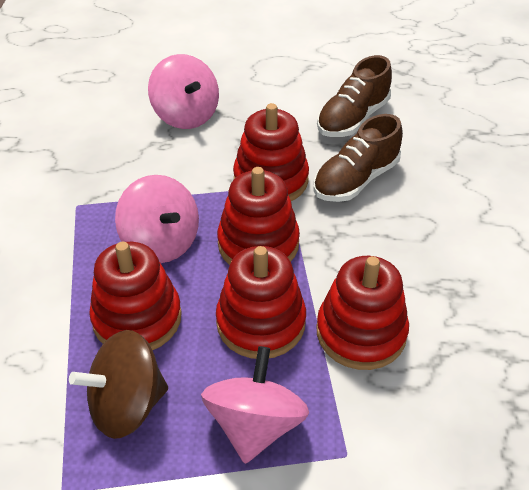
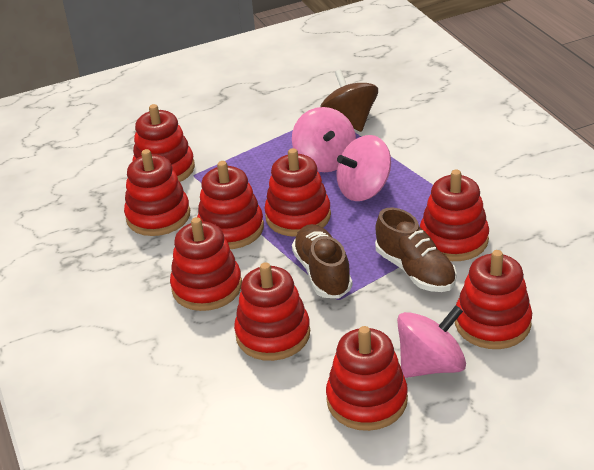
red stacking toy: [89,242,182,350] [216,246,306,359] [217,167,300,265] [233,103,309,201] [317,256,409,370] = 5 -> [124,149,190,236] [132,104,195,182] [170,217,242,311] [197,161,264,249] [234,262,310,361] [264,148,331,237] [326,326,408,431] [420,170,489,261] [455,250,532,349] = 9

